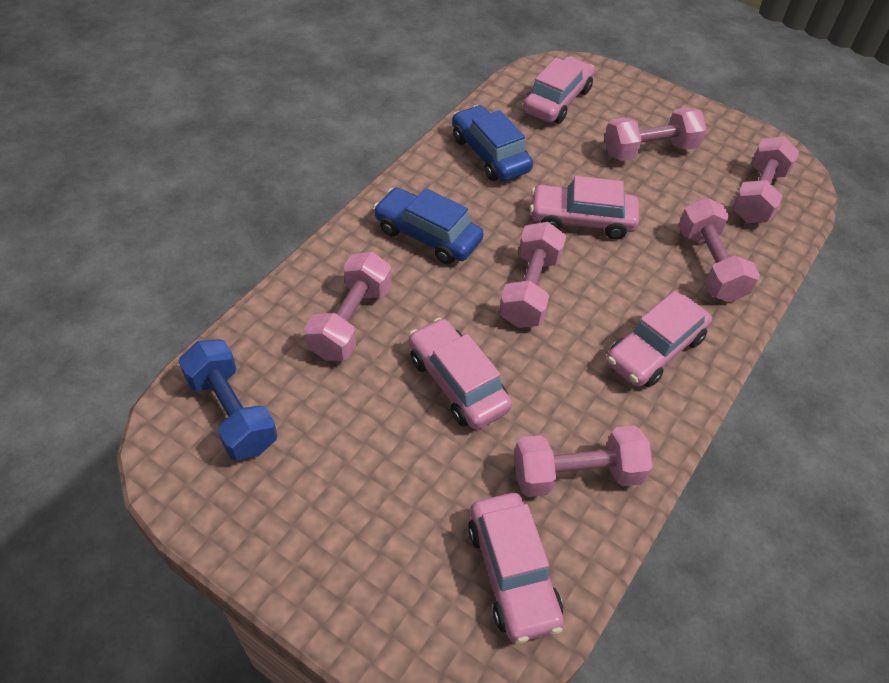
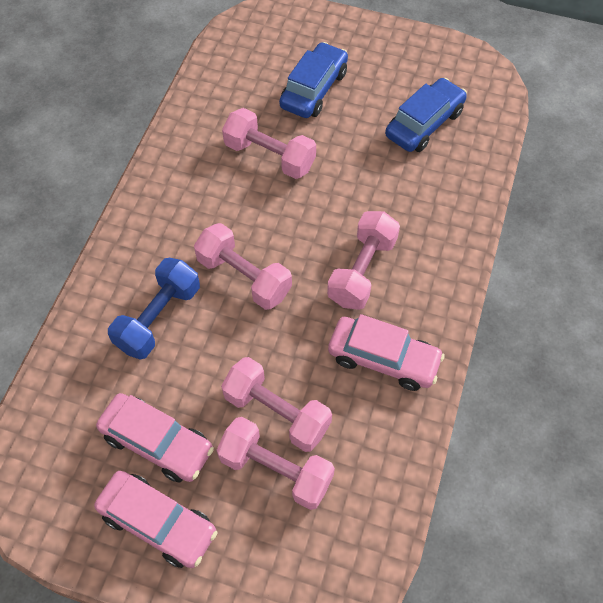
pink car: [409,318,512,430] [468,493,564,643] [523,56,595,124] [530,176,639,239] [606,291,712,387] = 5 -> [94,471,218,568] [96,393,214,483] [328,314,445,391] = 3
pink dumbbell: [304,252,392,361] [499,222,566,328] [514,426,653,497] [604,107,707,161] [678,197,760,302] [732,136,799,223] = 6 -> [194,223,292,310] [216,417,335,510] [221,357,332,452] [222,108,316,179] [327,211,400,310] = 5

